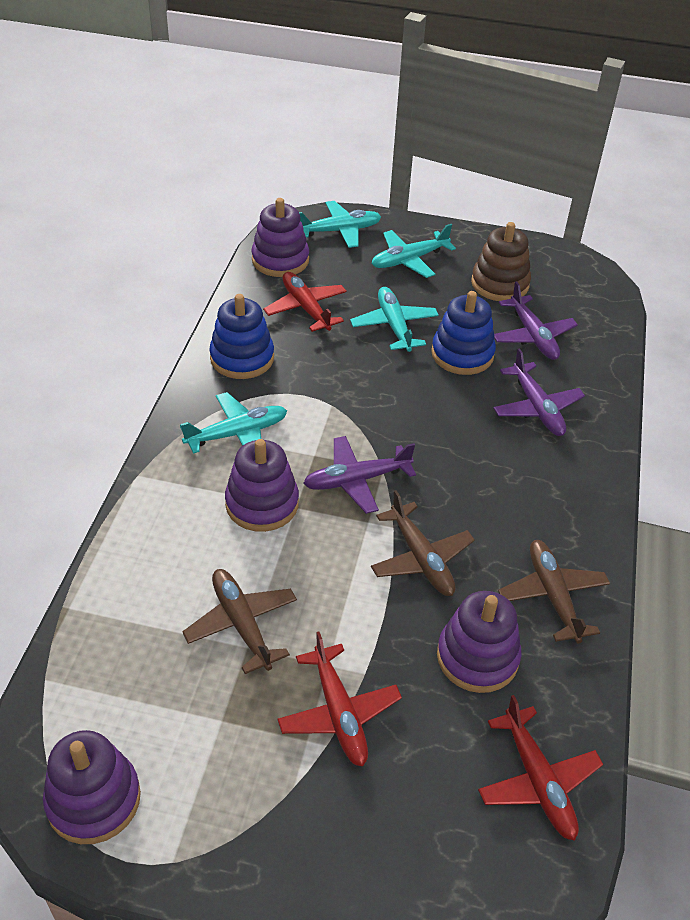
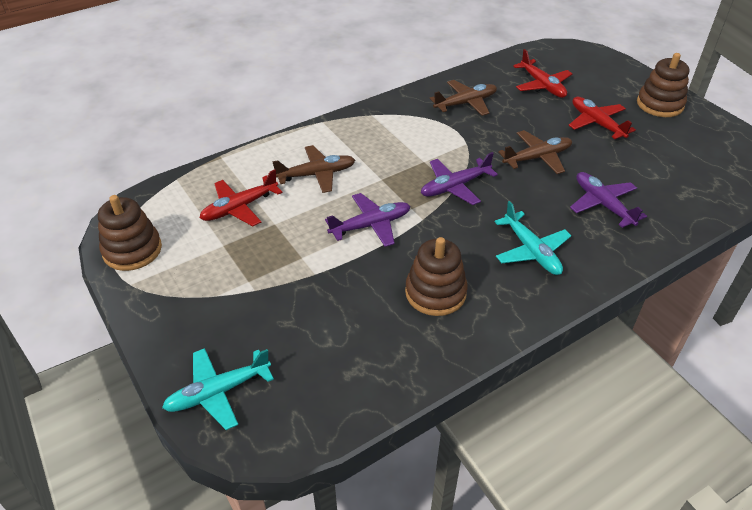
blue stacking toy: [209,294,274,379] [431,291,496,375] = 2 -> none = 0
brown stacking toy: [471,222,531,301] = 1 -> [98,195,162,271] [405,237,468,316] [637,53,689,117] = 3
purple stacking toy: [43,730,141,844] [225,439,299,532] [251,198,309,277] [437,591,522,693] = 4 -> none = 0
turquoise plane: [180,392,287,454] [299,201,381,248] [350,287,439,352] [371,224,456,278] = 4 -> [162,348,274,430] [495,201,571,275] = 2

